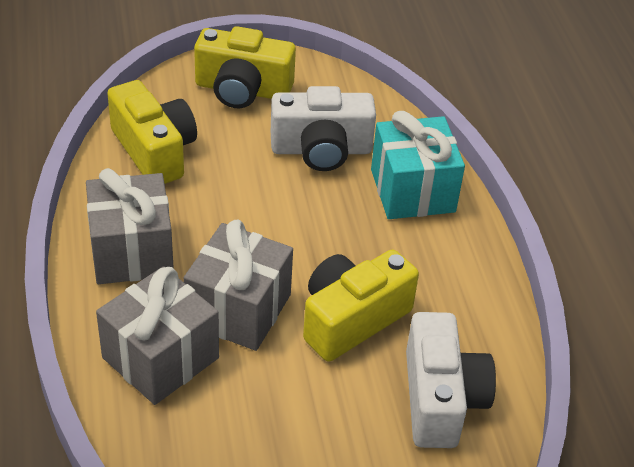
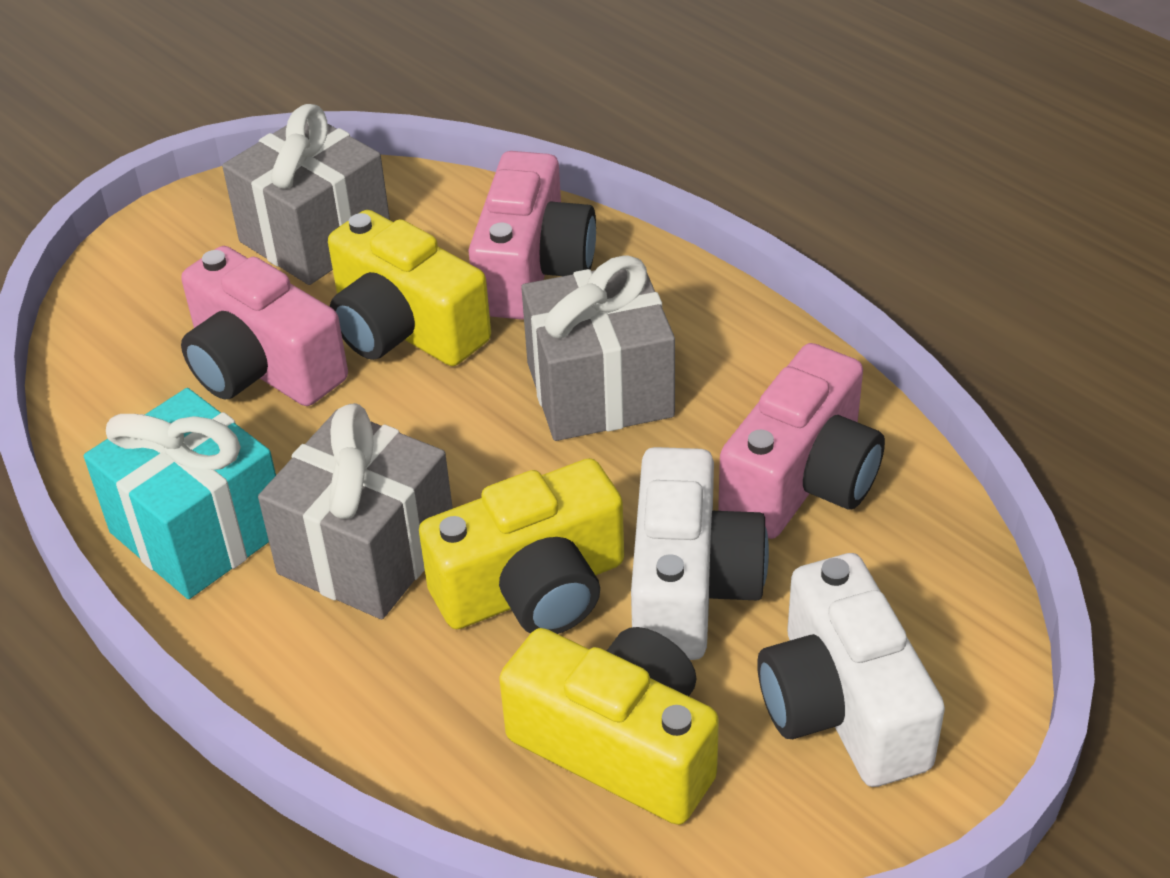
pink camera: none = 0 -> [181,246,348,406] [468,151,596,320] [718,343,885,539] = 3

